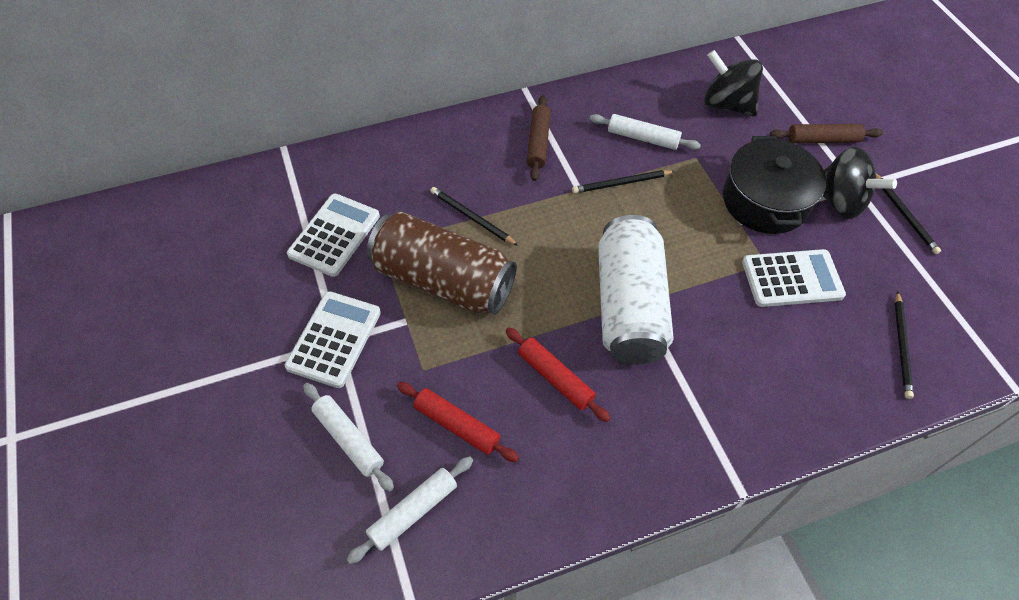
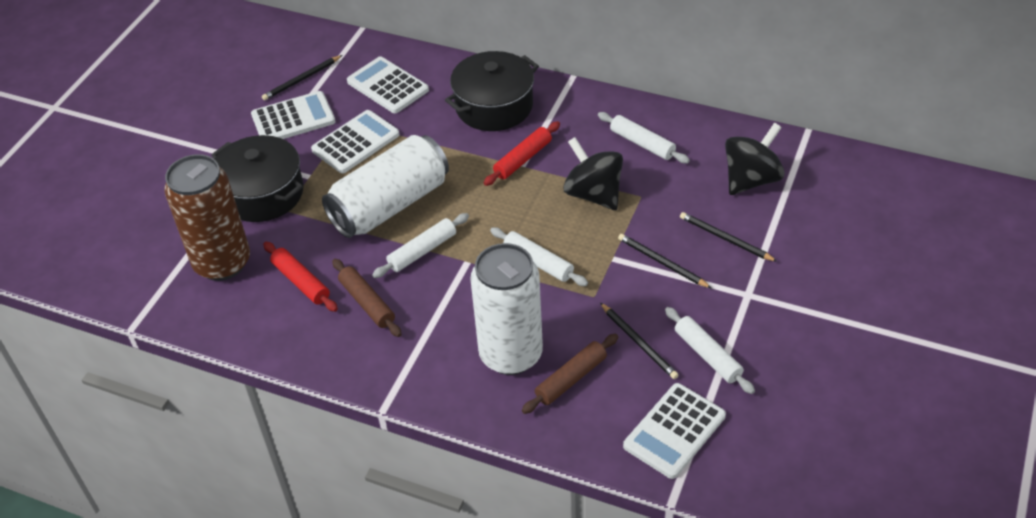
black pot: [723,136,826,234] = 1 -> [211,135,304,222] [445,51,539,131] = 2
white calculator: [285,291,381,388] [287,193,380,277] [742,249,846,307] = 3 -> [251,91,336,139] [311,110,399,173] [347,56,429,113] [623,383,726,479] = 4
white can: [598,215,674,365] = 1 -> [322,135,449,238] [470,243,543,375] = 2
white rolling pin: [303,383,394,492] [346,456,473,564] [590,114,701,150] = 3 -> [372,213,469,278] [490,227,588,286] [598,112,690,163] [665,307,755,394] = 4

